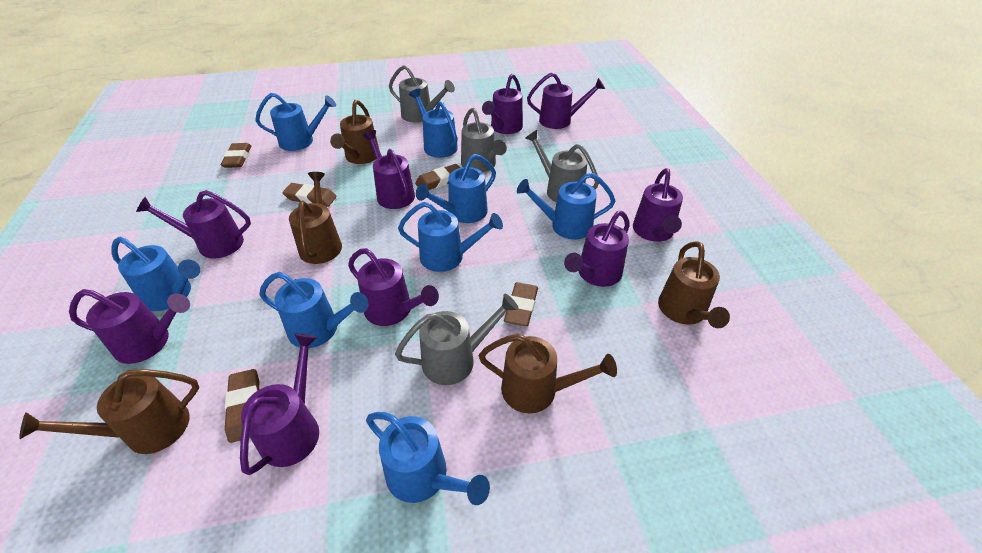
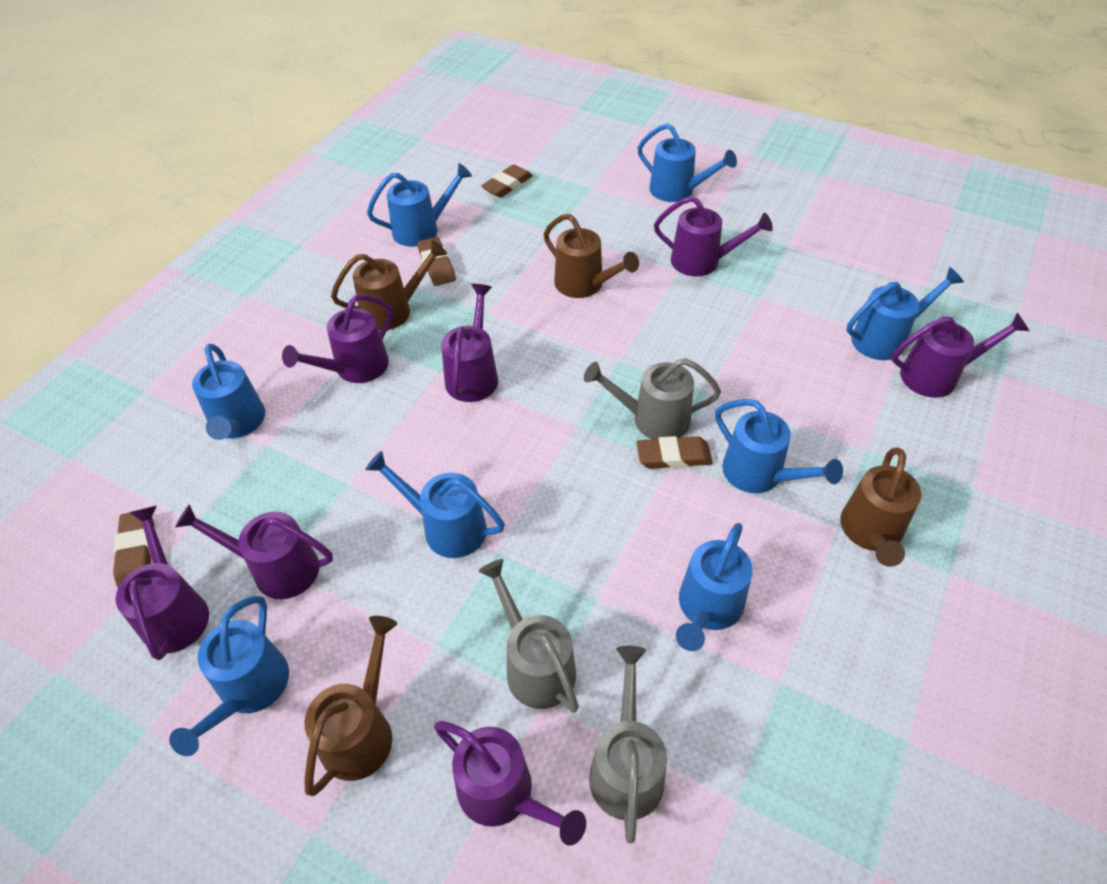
brown eraser: [221,143,252,168] [225,369,259,443] [283,183,336,207] [415,164,460,190] [504,282,538,326] = 5 -> [113,513,154,588] [417,237,456,286] [481,164,533,198] [636,436,713,469] = 4
brown watering can: [19,369,199,454] [289,172,342,264] [330,100,380,164] [479,334,617,413] [658,241,730,328] = 5 -> [304,616,397,796] [331,240,447,331] [543,214,639,298] [840,447,922,567] = 4
grey watering can: [389,65,455,122] [395,293,519,385] [461,108,507,172] [525,130,599,202] = 4 -> [479,559,579,713] [584,358,721,439] [589,646,667,843] = 3
purple watering can: [69,289,190,364] [136,190,251,259] [240,334,319,475] [348,248,439,326] [362,130,415,209] [482,74,523,134] [527,73,605,129] [564,211,630,287] [633,168,683,242] = 9 -> [116,506,209,660] [175,504,333,599] [282,294,393,383] [434,721,586,846] [441,284,498,402] [654,196,773,276] [891,313,1029,398] = 7

